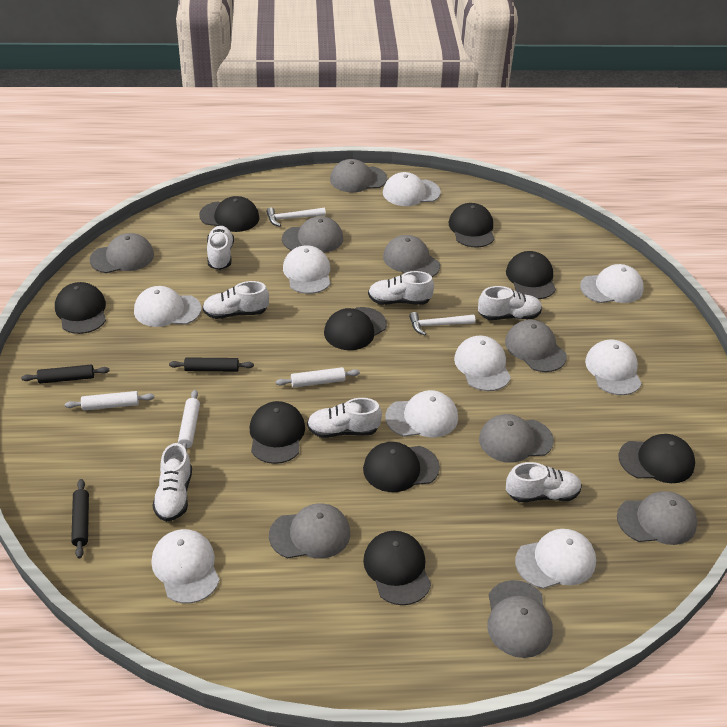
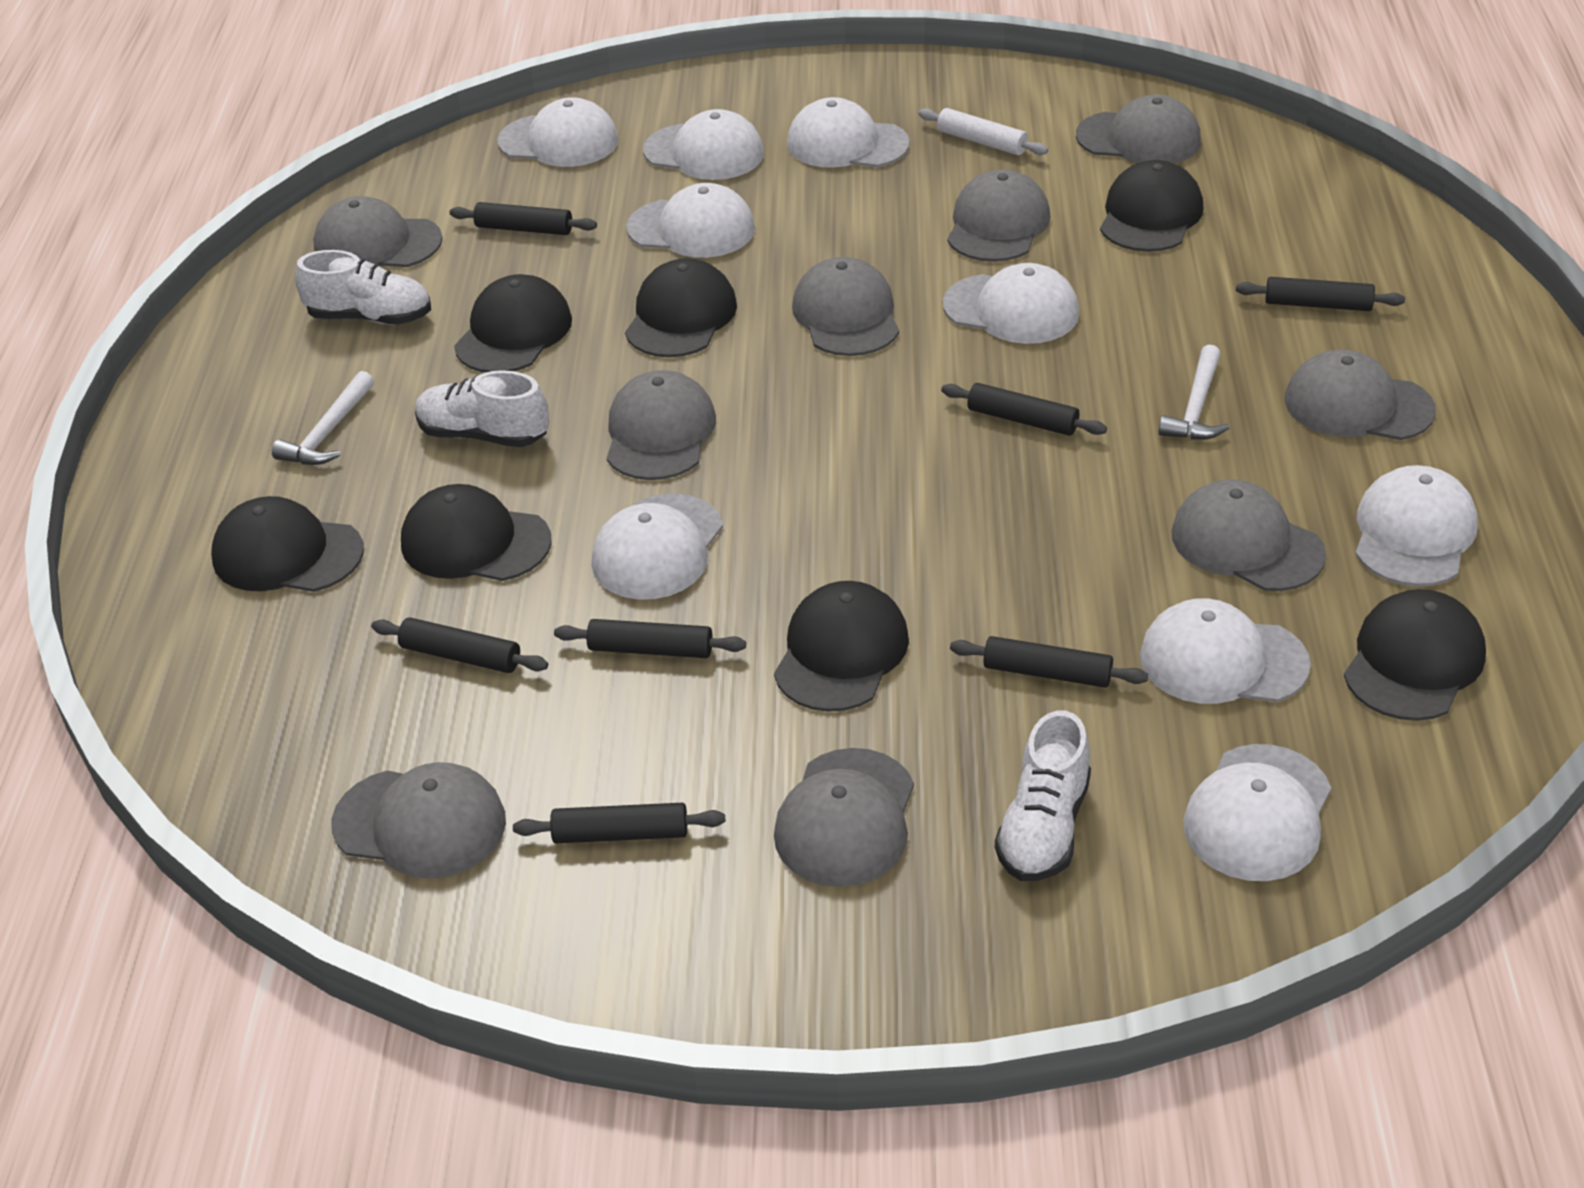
black cap: [55,282,106,334] [199,196,259,232] [250,401,305,464] [324,307,387,350] [363,442,440,492] [363,531,431,605] [449,203,495,248] [506,251,556,299] [619,434,695,483] = 9 -> [211,496,364,592] [401,484,552,581] [454,274,572,373] [625,258,737,357] [774,581,909,712] [1100,160,1204,252] [1344,589,1486,721] = 7
black rolling pin: [21,365,110,384] [71,479,89,558] [169,357,254,372] = 3 -> [371,617,548,673] [450,202,597,235] [513,803,725,843] [554,619,746,658] [941,383,1107,436] [950,636,1148,688] [1236,277,1405,311] = 7
white rolling pin: [65,391,154,411] [178,390,200,451] [276,367,360,388] = 3 -> [918,108,1048,155] = 1
white shoe: [152,443,192,522] [202,281,269,319] [207,226,234,270] [307,398,382,438] [368,271,434,305] [478,286,542,320] [506,462,582,502] = 7 -> [295,250,431,325] [415,370,549,447] [995,710,1091,881] = 3

